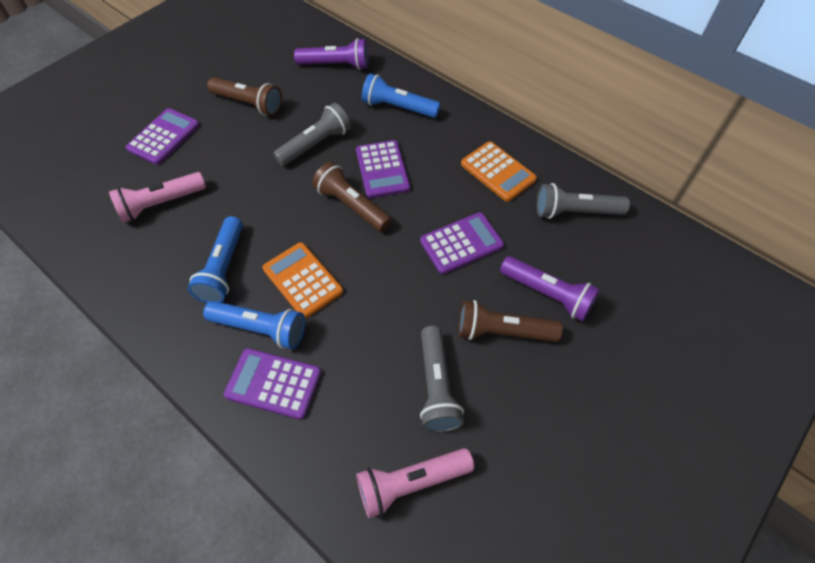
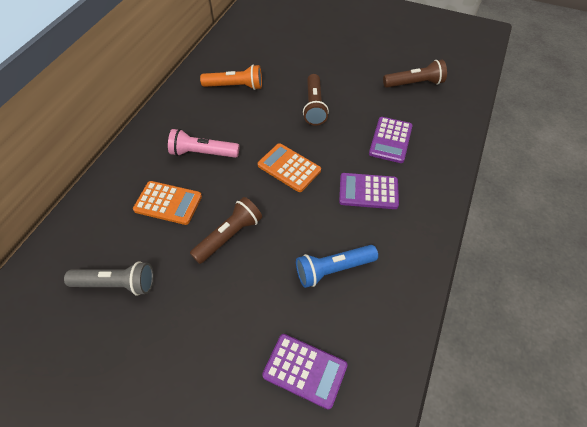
blue flashlight: [188,216,243,303] [203,301,305,349] [362,73,441,118] = 3 -> [296,245,378,288] = 1
grey flashlight: [273,103,351,166] [420,326,464,433] [537,183,630,219] = 3 -> [64,261,154,296] = 1
orange flashlight: none = 0 -> [200,65,262,90] = 1
pink flashlight: [109,172,206,223] [356,448,474,518] = 2 -> [168,129,239,158] = 1
purple calculator: [126,108,200,165] [224,348,321,420] [356,140,410,198] [420,212,504,274] = 4 -> [262,334,347,410] [339,173,399,209] [369,117,413,163] = 3
purple flashlight: [294,38,369,70] [500,256,600,321] = 2 -> none = 0

